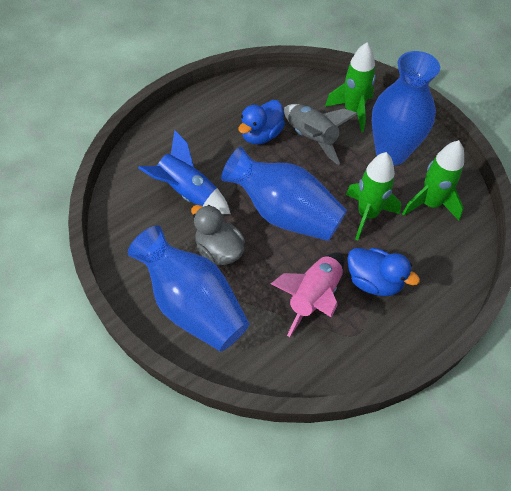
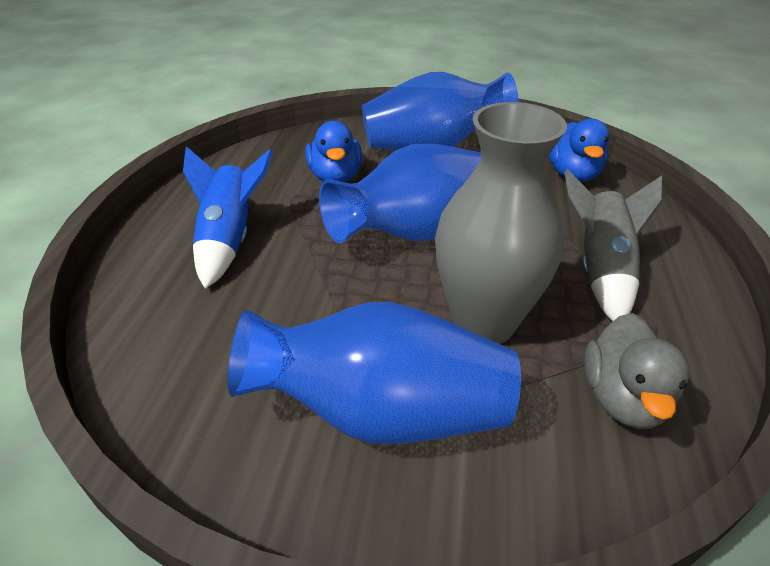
green rocket: [325,42,376,132] [346,152,401,240] [402,140,464,220] = 3 -> none = 0
grey vase: none = 0 -> [435,102,567,344] = 1
pink rocket: [271,252,344,337] = 1 -> none = 0

